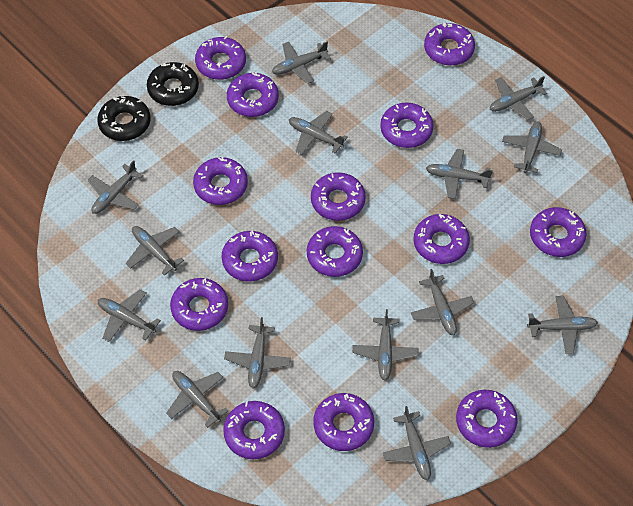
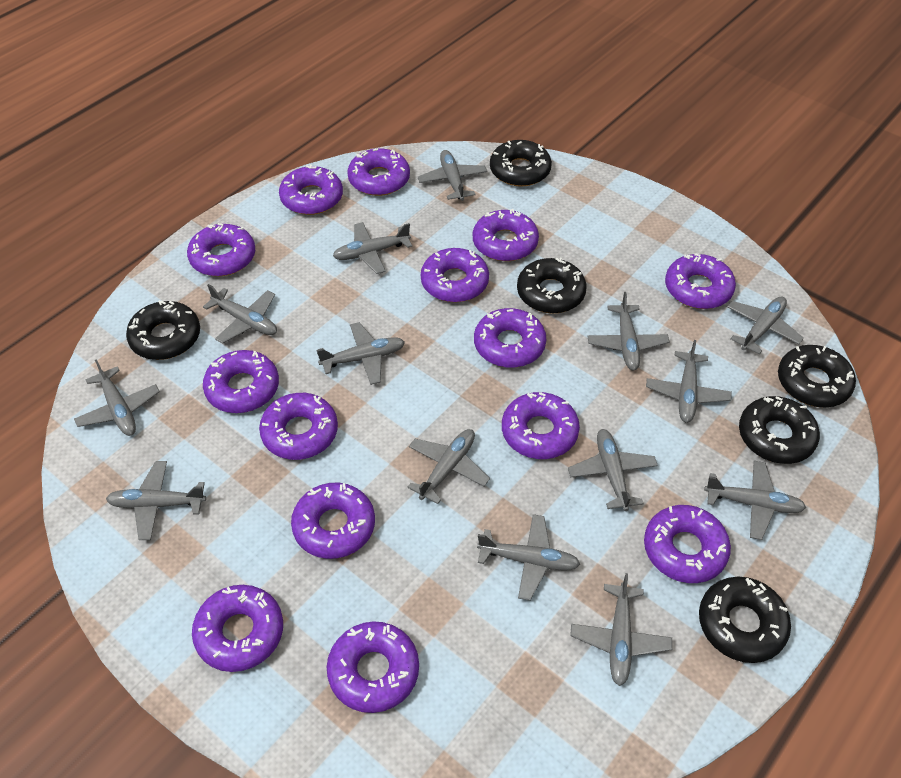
black donut: [97,96,151,141] [147,62,199,106] = 2 -> [126,300,200,360] [490,140,552,187] [517,257,587,314] [699,577,791,663] [739,396,820,464] [778,345,856,407] = 6

